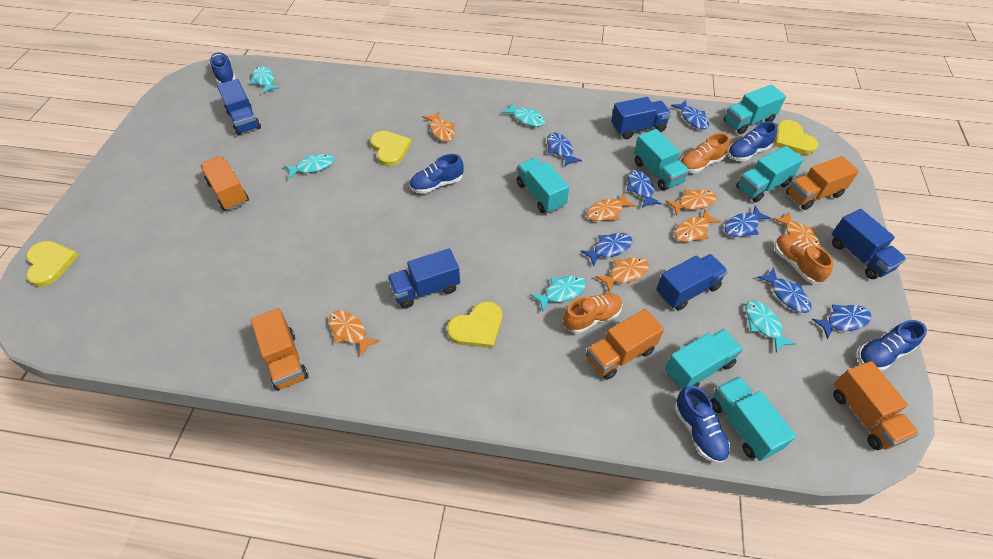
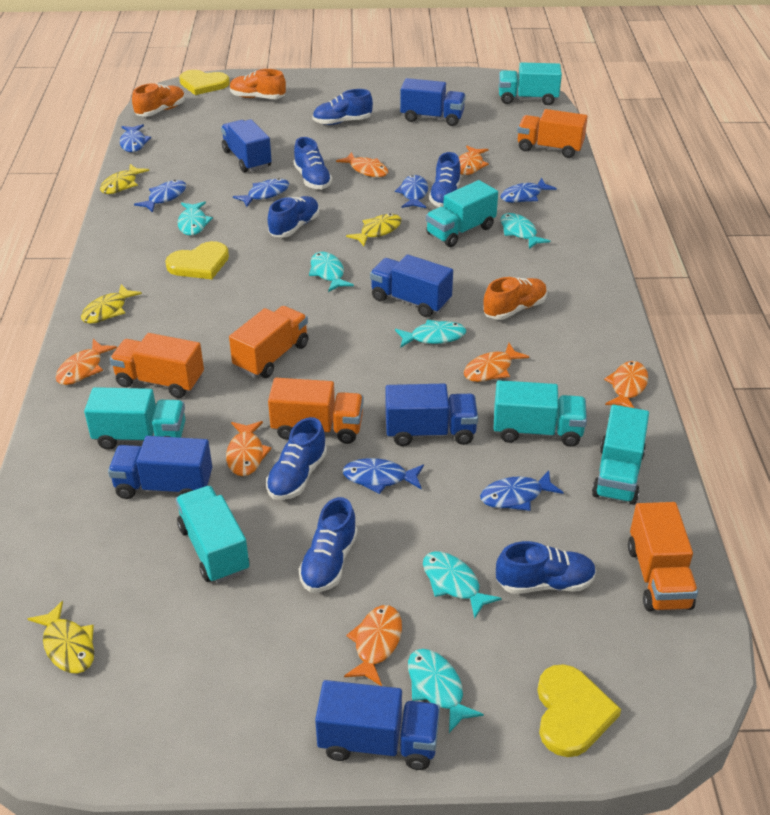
blue shoe: [209,52,236,84] [410,154,464,194] [674,385,730,463] [727,122,777,161] [858,320,927,371] = 5 -> [266,417,327,500] [268,196,320,237] [294,137,332,189] [299,497,358,592] [312,89,373,125] [429,152,461,207] [496,541,596,594] = 7
blue truck: [217,79,261,136] [388,248,460,308] [611,97,671,139] [656,254,728,311] [832,209,906,279] = 5 -> [108,436,212,499] [221,119,272,173] [315,680,440,770] [370,255,453,317] [385,384,478,446] [400,78,466,126] = 6
turquoise fish: [251,66,280,93] [284,154,334,179] [501,103,545,127] [530,276,586,312] [745,301,797,353] = 5 -> [178,201,213,236] [309,252,354,292] [395,320,466,348] [408,649,484,733] [423,552,502,618] [500,213,550,249] = 6
yellow fish: none = 0 -> [28,601,94,674] [81,284,142,324] [100,164,149,194] [346,213,401,246] = 4
yellow heart: [26,241,79,287] [370,131,412,166] [447,301,502,348] [775,120,818,155] = 4 -> [165,241,229,279] [179,70,230,95] [537,664,621,757] = 3

